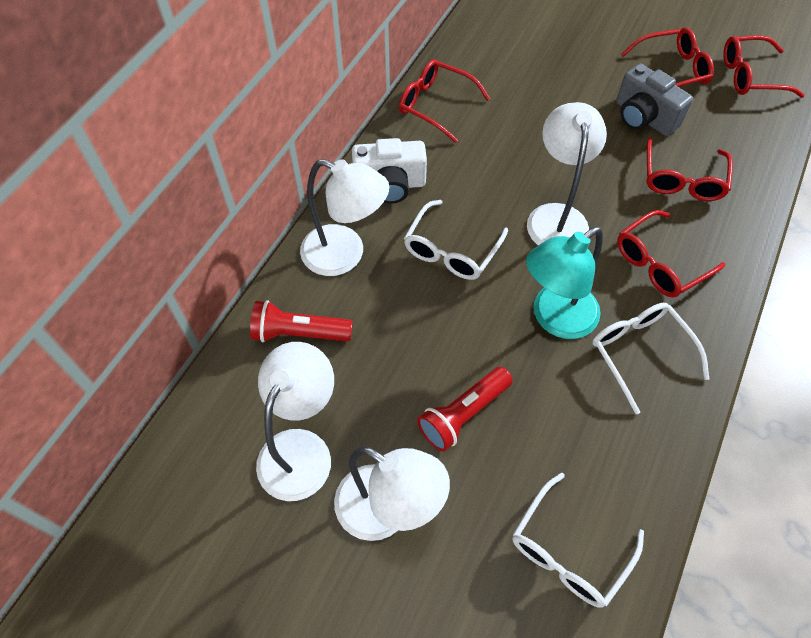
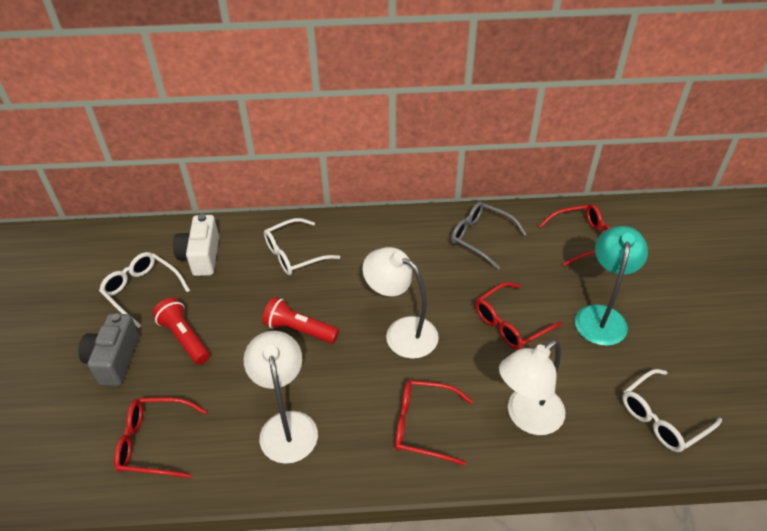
grey glasses: none = 0 -> [451,202,527,269] = 1
red glasses: [399,59,491,143] [617,210,725,298] [621,27,714,87] [646,138,733,201] [723,35,805,98] = 5 -> [114,398,207,478] [395,380,473,466] [475,282,563,350] [539,204,611,266] = 4
white lamp: [256,342,334,501] [300,159,389,276] [334,446,450,541] [527,102,607,245] = 4 -> [244,331,318,464] [362,247,439,359] [499,340,565,435] = 3

